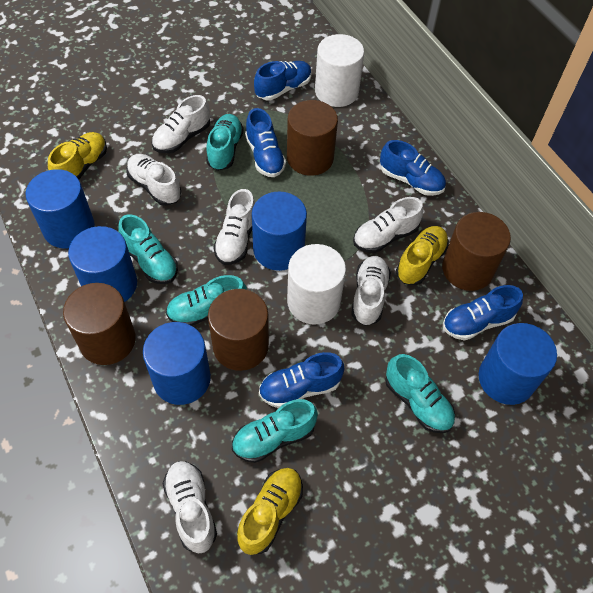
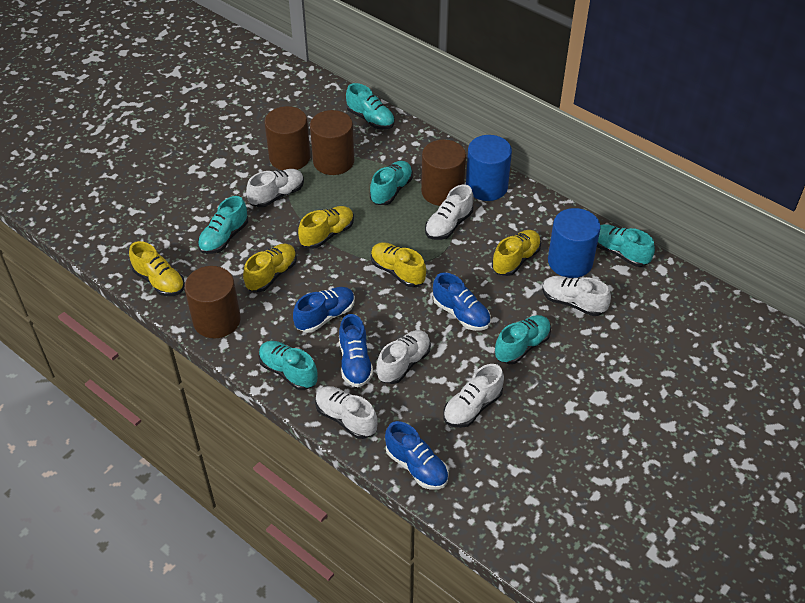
blue cylinder: [26,169,95,248] [68,226,137,302] [143,322,211,405] [252,192,307,271] [479,323,557,405] = 5 -> [466,135,512,201] [548,208,601,278] = 2
blue shoe: [245,108,286,177] [254,61,312,100] [259,352,344,408] [380,140,446,196] [443,285,523,341] = 5 -> [293,287,355,333] [339,314,373,387] [385,421,449,490] [433,272,491,331] = 4
turquoise shoe: [118,214,178,284] [166,275,247,326] [206,114,244,171] [232,399,318,463] [385,354,455,433] = 5 -> [198,196,248,254] [258,341,318,390] [346,83,395,129] [370,161,413,205] [494,315,551,364] [597,224,655,267] = 6
white cylinder: [287,244,346,324] [315,34,364,107] = 2 -> none = 0
yellow shoe: [48,132,107,179] [237,468,303,555] [396,226,449,285] = 3 -> [129,241,185,296] [243,244,297,292] [298,206,354,249] [371,242,426,287] [492,230,541,276] = 5

